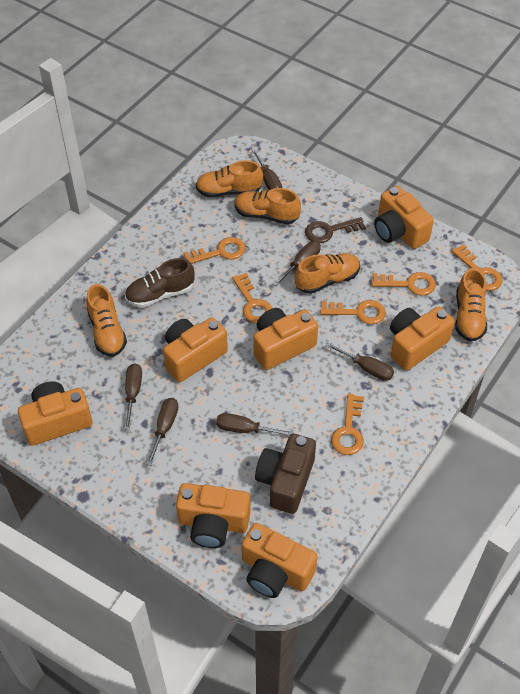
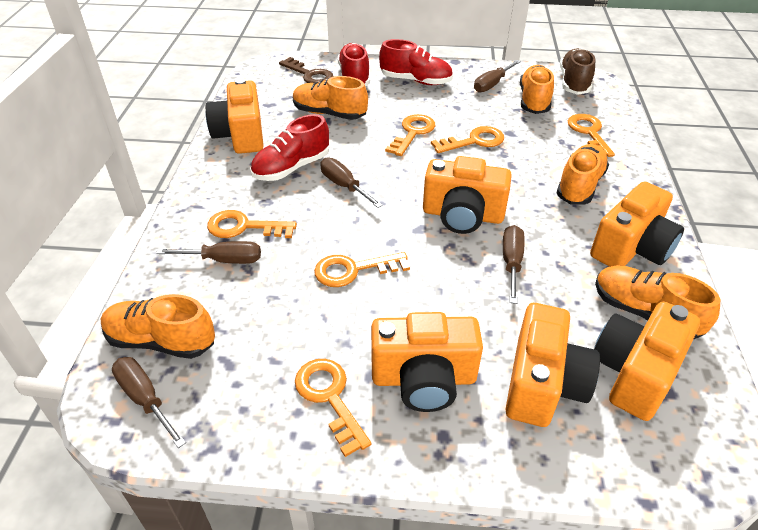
brown camera: [255,434,316,514] = 1 -> none = 0
brown screwdriver: [124,363,142,430] [146,398,179,466] [216,413,293,436] [252,149,282,190] [273,241,321,286] [326,342,394,381] = 6 -> [112,357,186,448] [156,241,261,264] [320,158,383,208] [474,60,521,93] [503,225,525,304] = 5
orange camera: [18,381,92,446] [163,317,228,382] [176,483,251,548] [242,523,318,598] [253,308,318,370] [374,186,434,249] [390,306,455,371] = 7 -> [206,78,264,154] [371,312,483,412] [423,156,512,234] [505,303,600,427] [590,181,684,267] [594,301,700,421] = 6
red shoe: none = 0 -> [250,114,329,181] [338,43,370,86] [379,39,453,85] = 3

